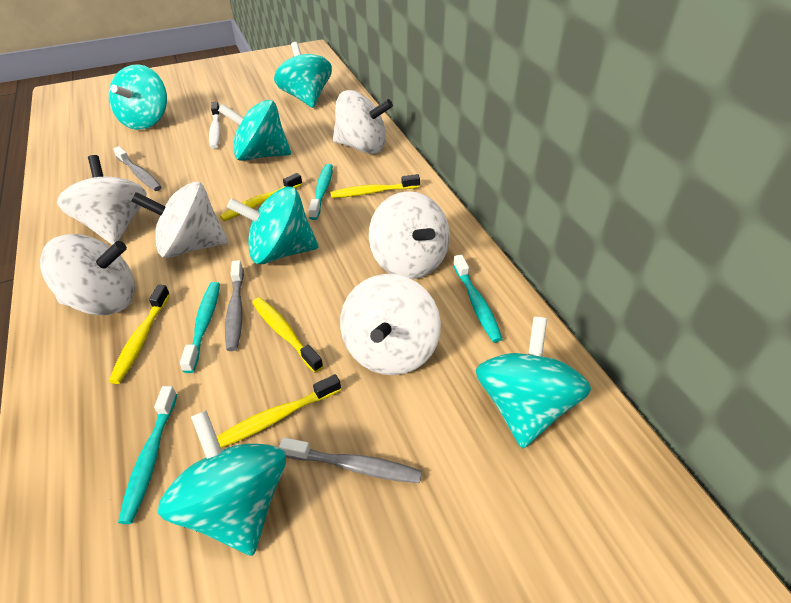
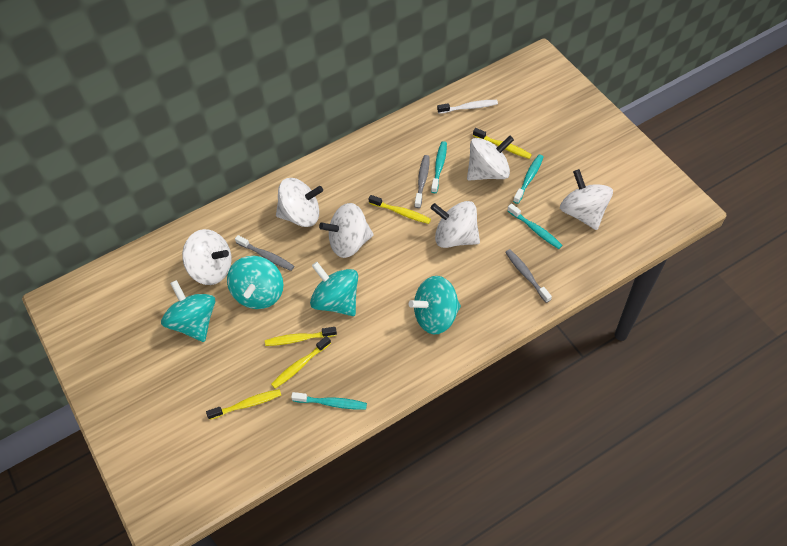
turquoise spinning top: [109,64,167,130] [158,410,286,556] [218,100,291,161] [227,187,318,264] [274,42,332,108] [476,317,591,449] = 6 -> [161,280,215,342] [227,256,283,309] [310,262,358,316] [409,276,461,334] = 4

